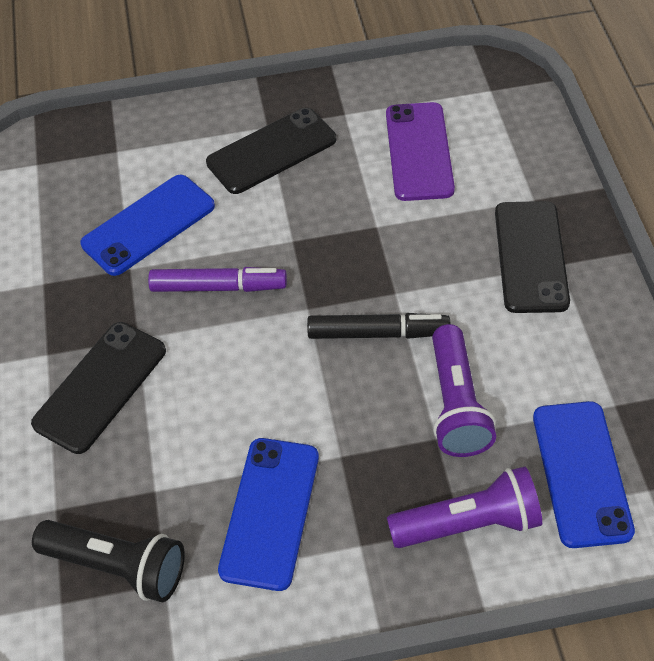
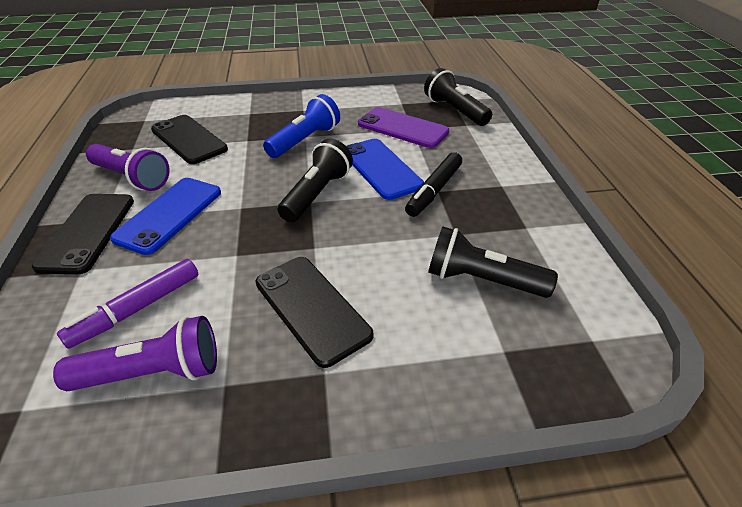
black flashlight: [32,520,185,603] = 1 -> [278,139,353,222] [424,68,492,126] [428,226,558,298] = 3
blue flashlight: none = 0 -> [263,94,340,158] = 1
blue phone: [80,175,215,276] [218,438,319,591] [533,401,635,548] = 3 -> [110,178,221,255] [346,139,424,200] = 2

